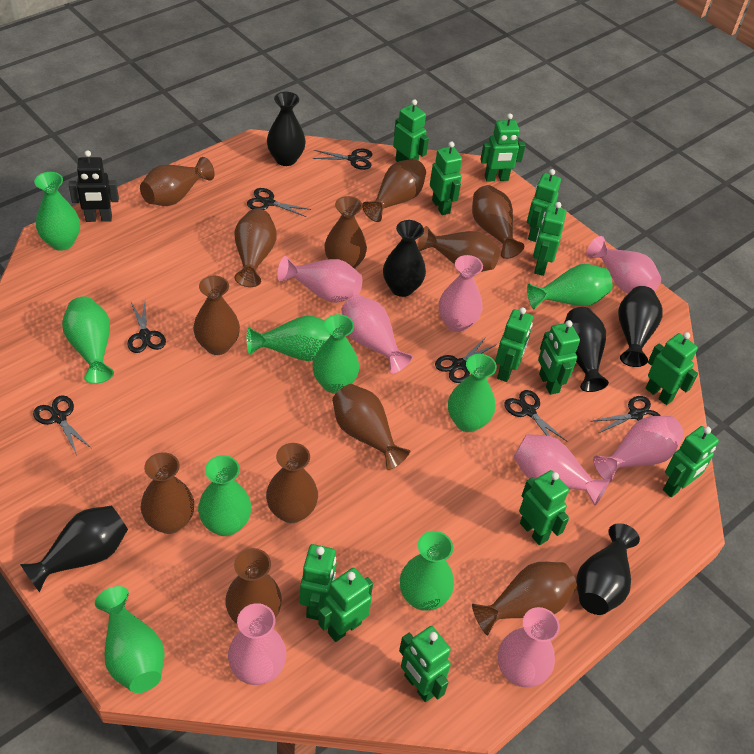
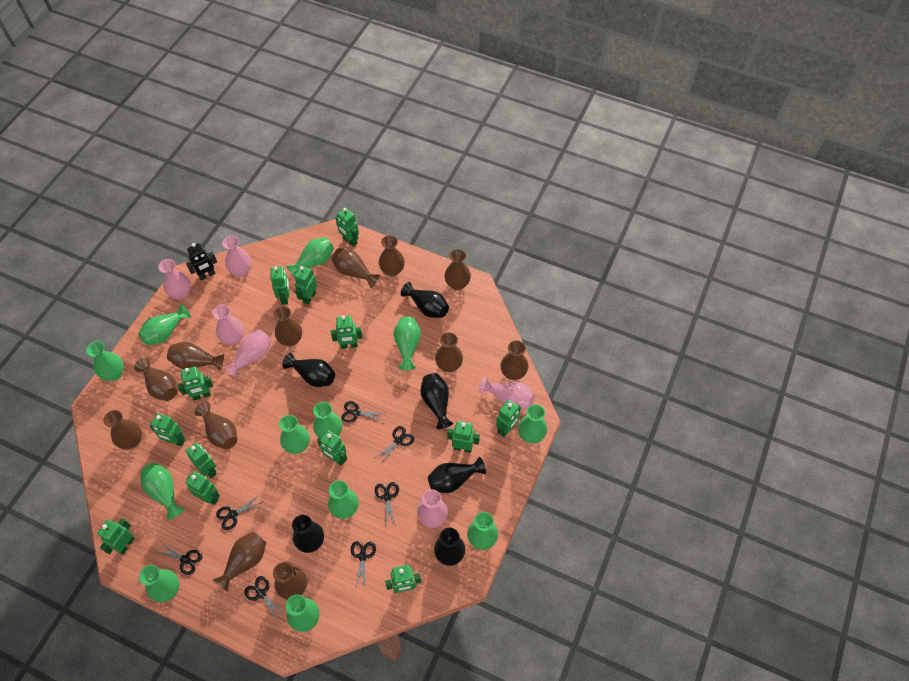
green vase: [34,172,80,251] [62,296,114,384] [95,586,165,693] [198,455,251,536] [247,316,331,361] [313,314,360,393] [400,531,454,611] [448,354,497,432] [527,264,612,309] = 9 -> [86,341,124,381] [138,304,191,345] [139,565,179,602] [141,463,184,520] [279,415,310,454] [286,237,334,276] [286,595,320,632] [313,402,342,438] [328,480,358,519] [394,316,421,370] [467,512,498,550] [518,404,547,443] = 12
pink vase: [228,603,286,685] [277,256,362,303] [341,295,413,374] [439,255,483,332] [498,607,560,687] [513,434,610,506] [586,236,661,294] [593,416,684,483] = 8 -> [158,259,191,300] [213,305,244,345] [222,236,252,277] [223,330,271,378] [417,489,448,528] [479,377,535,410] = 6

